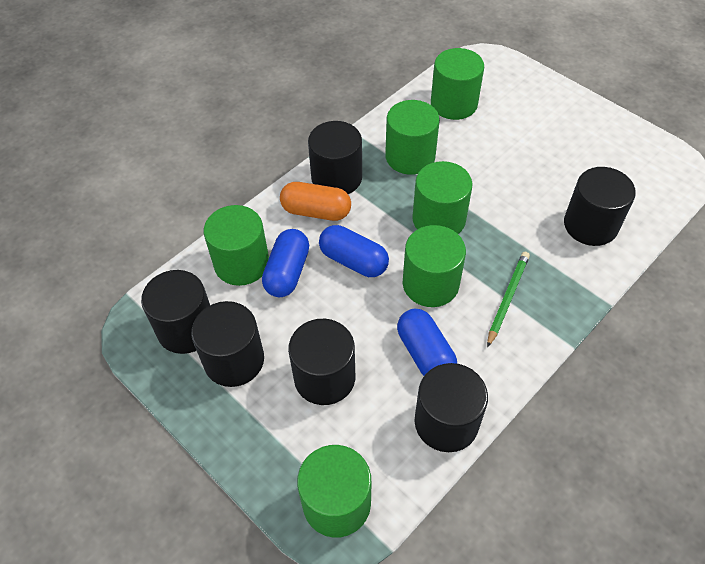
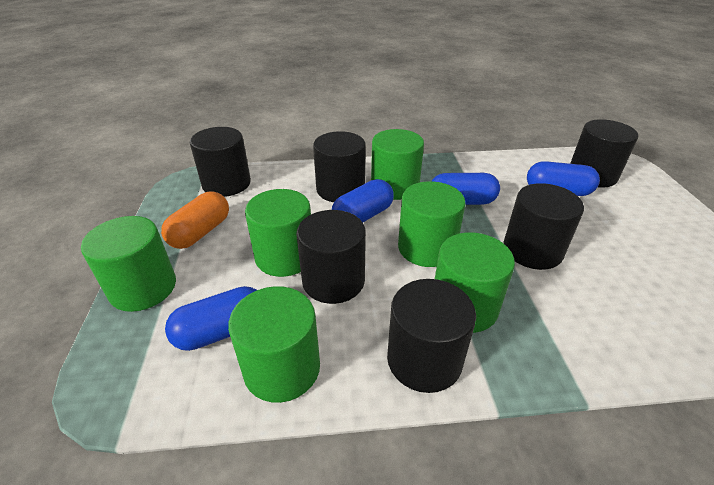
blue capsule: [262,229,309,297] [319,225,389,277] [397,309,457,376] = 3 -> [165,286,256,351] [332,179,394,222] [432,173,500,205] [527,161,600,196] = 4
green pencil: [487,252,530,348] = 1 -> none = 0

